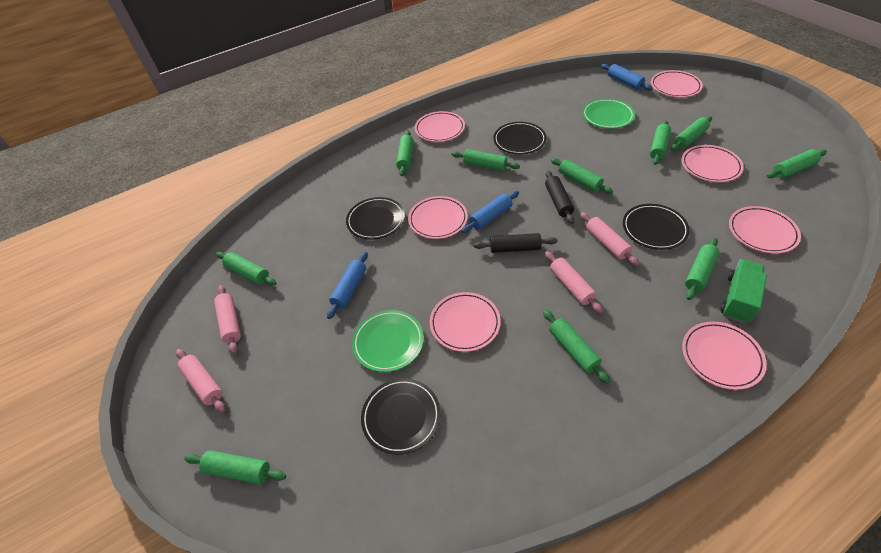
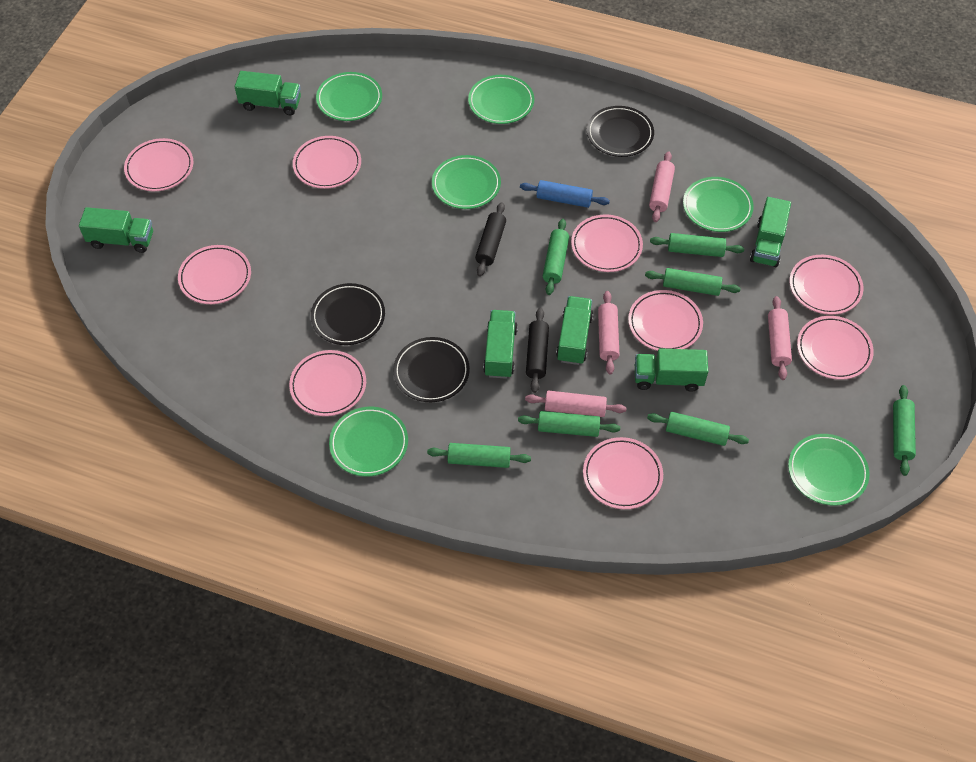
black plate: [346,197,405,240] [361,378,441,455] [493,122,546,154] [623,204,690,250] = 4 -> [311,283,385,345] [393,337,470,402] [587,106,654,157] = 3
blue rolling pin: [327,252,368,319] [462,191,519,233] [601,64,653,90] = 3 -> [520,180,610,208] = 1
green plate: [352,310,424,372] [582,98,635,129] = 2 -> [316,72,382,121] [329,407,408,477] [432,155,501,209] [468,75,534,124] [683,177,754,232] [788,434,869,506] = 6
green rolling pin: [185,450,286,484] [216,252,277,286] [396,131,414,176] [451,149,520,171] [543,310,610,384] [551,158,613,194] [650,120,671,165] [671,116,712,151] [685,238,719,300] [767,149,827,178] = 10 -> [427,443,531,468] [518,411,620,437] [543,219,569,295] [645,268,741,296] [647,412,749,446] [650,233,744,257] [893,385,916,476] = 7
green truck: [721,259,767,323] = 1 -> [79,207,153,253] [235,71,301,115] [483,310,518,379] [556,296,593,365] [635,348,708,392] [750,197,791,267] = 6
pink plate: [408,196,468,239] [415,111,465,142] [430,292,501,352] [651,70,703,97] [682,145,744,182] [682,322,767,390] [729,206,801,254] = 7 -> [124,138,194,191] [178,245,251,304] [289,350,366,416] [293,136,361,189] [571,215,643,272] [583,437,663,509] [628,290,703,351] [790,255,864,315] [797,316,874,380] = 9

